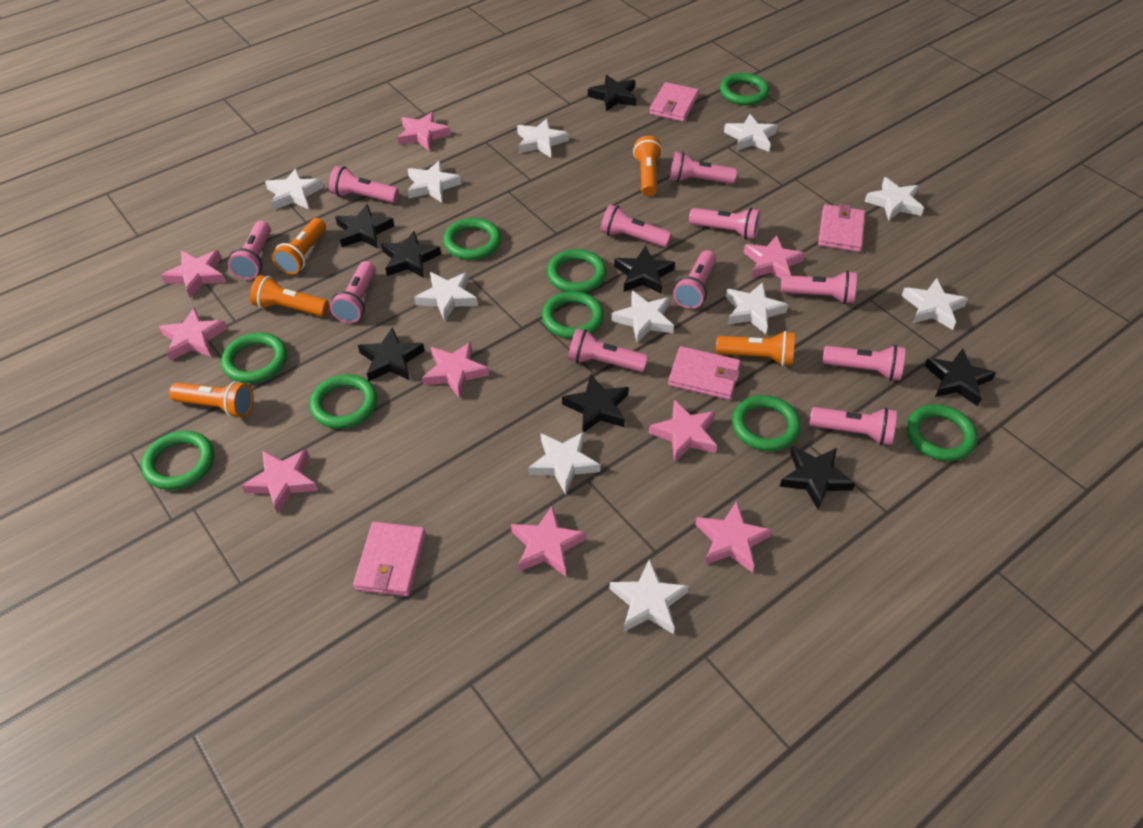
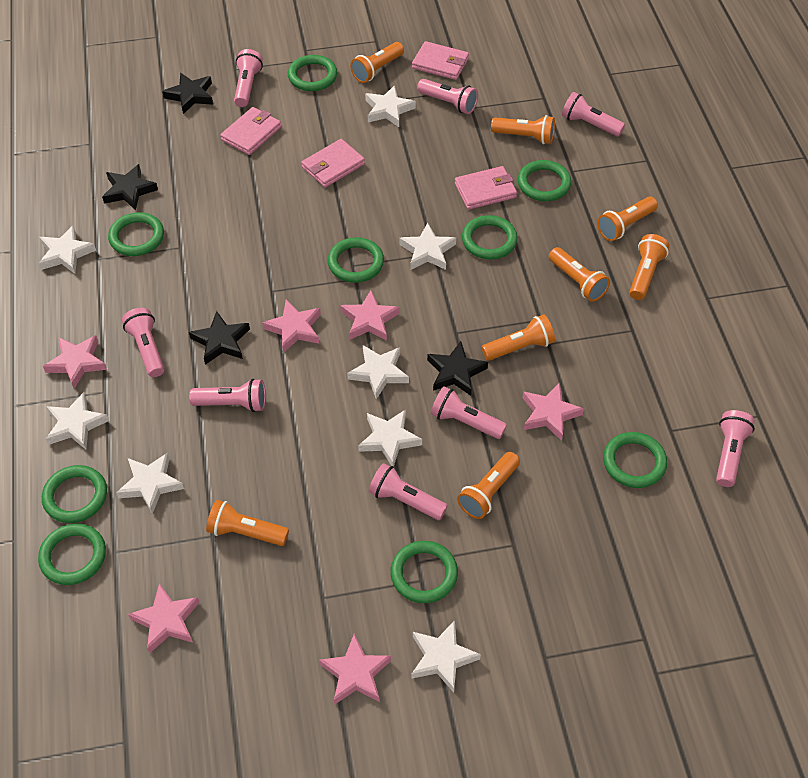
black star: [335,204,394,249] [358,327,425,381] [381,231,441,278] [562,374,629,432] [588,75,636,111] [614,246,675,294] [779,446,855,511] [924,349,996,406] = 8 -> [102,164,158,210] [162,73,213,114] [189,311,250,365] [427,341,488,396] = 4
orange flashlight: [169,381,254,418] [250,275,329,317] [272,218,326,275] [633,136,662,196] [716,331,795,366] = 5 -> [206,500,289,546] [350,42,404,83] [457,452,520,519] [481,314,555,361] [491,115,555,144] [549,247,610,302] [597,197,658,241] [629,234,669,300] = 8
pink flashlight: [228,221,271,280] [329,166,399,203] [330,261,376,323] [568,328,648,372] [600,204,672,247] [670,152,737,184] [673,250,716,309] [689,208,760,240] [781,271,857,304] [809,407,897,445] [822,345,905,381] = 11 -> [122,308,165,377] [189,379,266,412] [234,49,263,107] [368,463,448,520] [417,79,478,114] [431,386,507,439] [562,92,625,136] [716,410,755,487] = 8
pink star: [159,307,228,361] [161,250,225,298] [242,449,318,514] [398,112,451,151] [422,342,489,399] [511,506,586,576] [649,400,717,462] [695,501,772,572] [743,235,805,279] = 9 -> [43,335,107,389] [128,583,200,654] [262,300,321,353] [319,634,391,705] [340,290,400,341] [523,383,584,441] = 6
white star: [265,168,323,210] [407,160,462,203] [414,272,478,322] [517,118,568,158] [528,432,601,495] [609,559,689,634] [611,291,674,343] [724,114,778,152] [726,282,788,334] [864,177,924,221] [901,278,968,330] = 11 -> [39,226,96,274] [46,392,109,450] [116,452,184,514] [347,345,409,399] [358,409,422,467] [365,85,416,127] [399,223,456,270] [411,620,481,693] = 8

